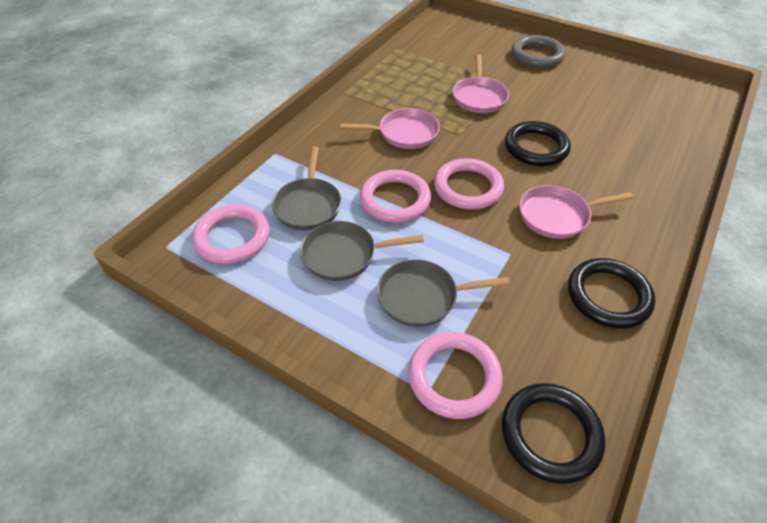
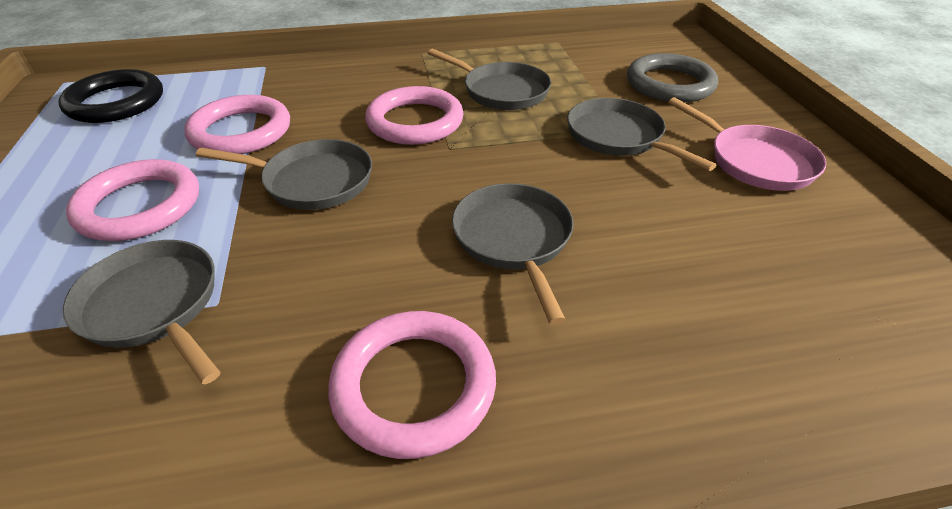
black ring: [502,383,605,484] [505,121,571,166] [568,258,655,329] = 3 -> [58,69,163,123] = 1
grey pan: [272,146,341,231] [300,221,424,281] [377,260,510,327] = 3 -> [63,240,220,384] [196,139,372,210] [428,49,551,110] [452,183,574,325] [567,98,716,171] = 5
pink pan: [340,108,440,149] [453,54,509,113] [519,185,633,239] = 3 -> [668,97,826,191] = 1

